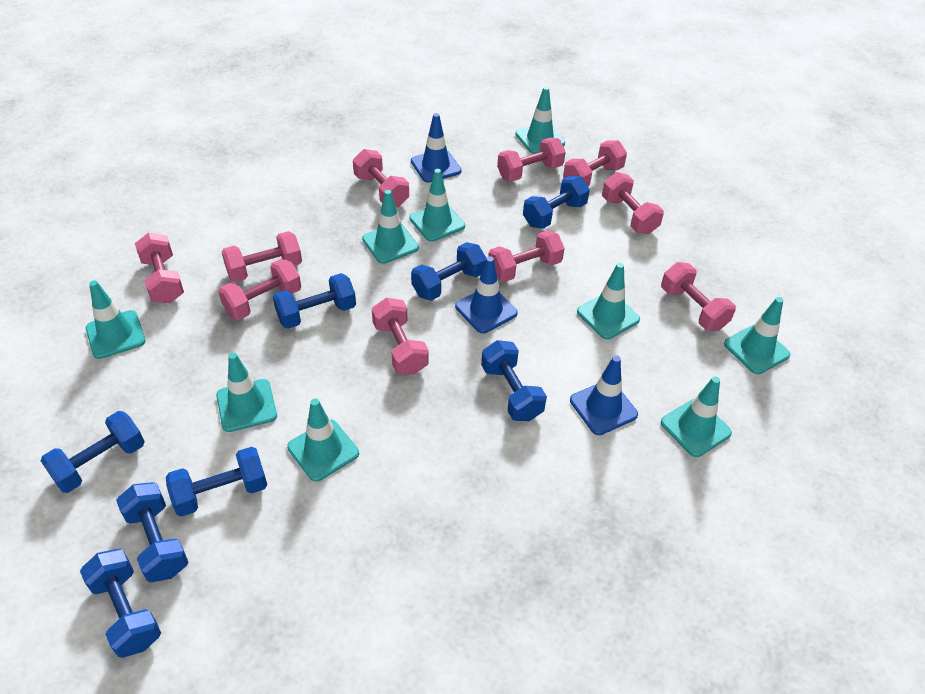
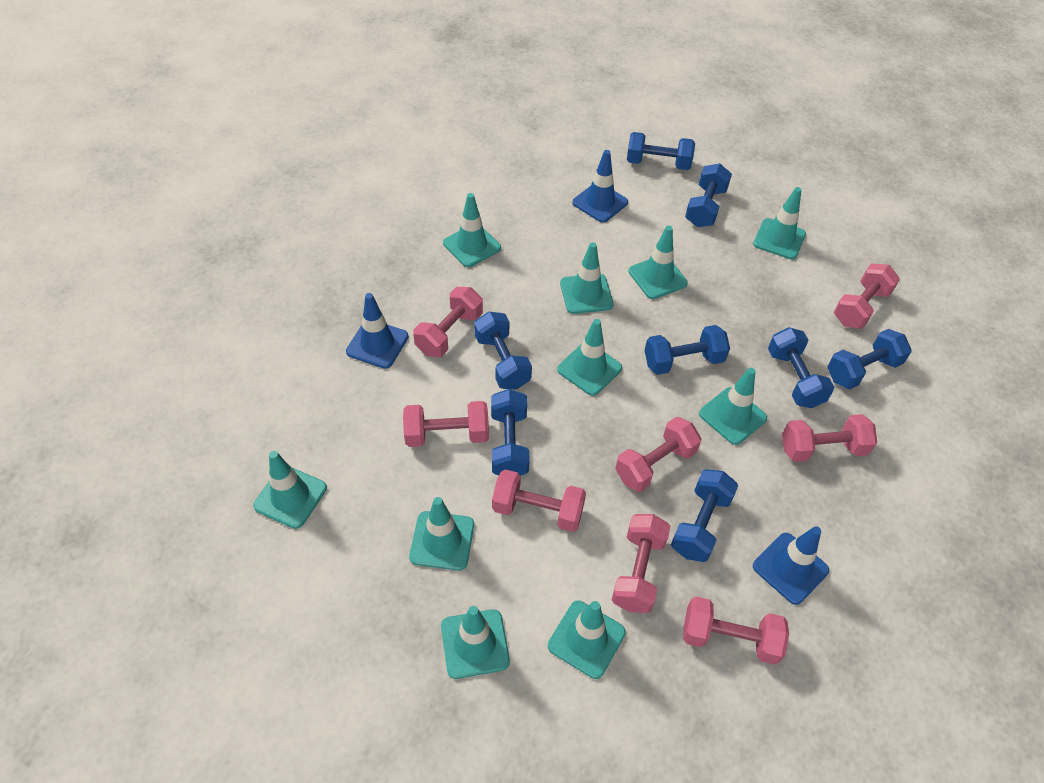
pink dumbbell: [135,233,184,303] [218,259,301,320] [222,231,302,282] [353,149,409,207] [372,298,429,375] [488,230,565,282] [497,138,566,181] [563,140,627,186] [602,172,664,234] [661,262,736,331] = 10 -> [403,401,489,447] [413,287,483,357] [492,469,586,532] [612,514,670,613] [615,417,702,492] [683,597,789,665] [782,414,877,462] [834,263,900,329] = 8
turquoise traffic cone: [86,280,146,359] [216,353,277,432] [287,398,359,482] [362,190,419,264] [409,169,465,242] [515,86,565,154] [577,263,640,339] [661,376,732,457] [724,297,790,374] = 9 -> [253,451,327,529] [409,497,474,571] [441,606,510,679] [443,193,501,267] [548,600,626,679] [557,319,622,396] [560,242,614,314] [629,226,688,299] [699,368,767,445] [753,187,806,260] = 10

